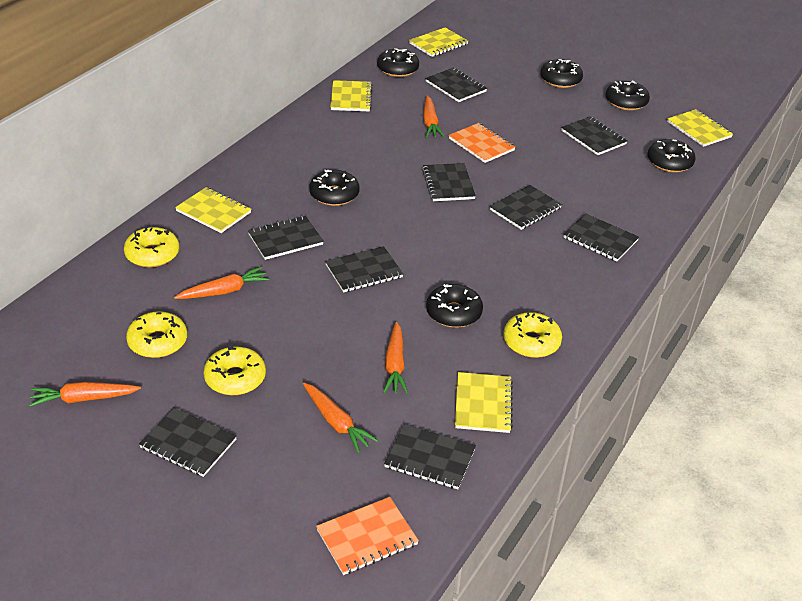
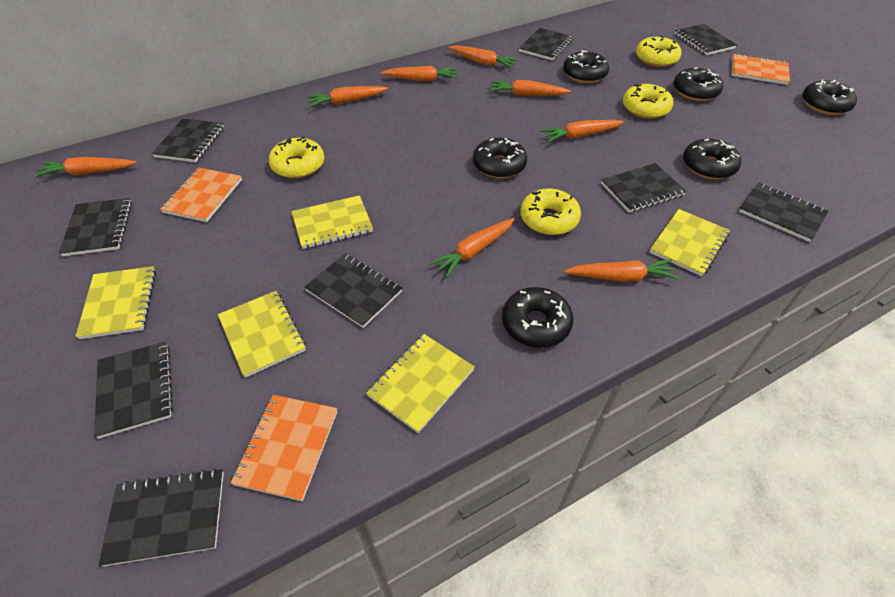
orange carrot: [29,382,141,407] [174,267,269,299] [303,383,378,453] [383,322,408,394] [423,96,444,137] = 5 -> [35,157,137,177] [307,86,389,107] [380,66,458,81] [429,218,515,278] [448,45,519,68] [490,80,571,96] [540,120,624,143] [564,259,679,282] = 8
orange notebook: [316,497,419,575] [449,123,515,163] = 2 -> [160,168,242,222] [231,395,337,501] [732,53,790,85] = 3

